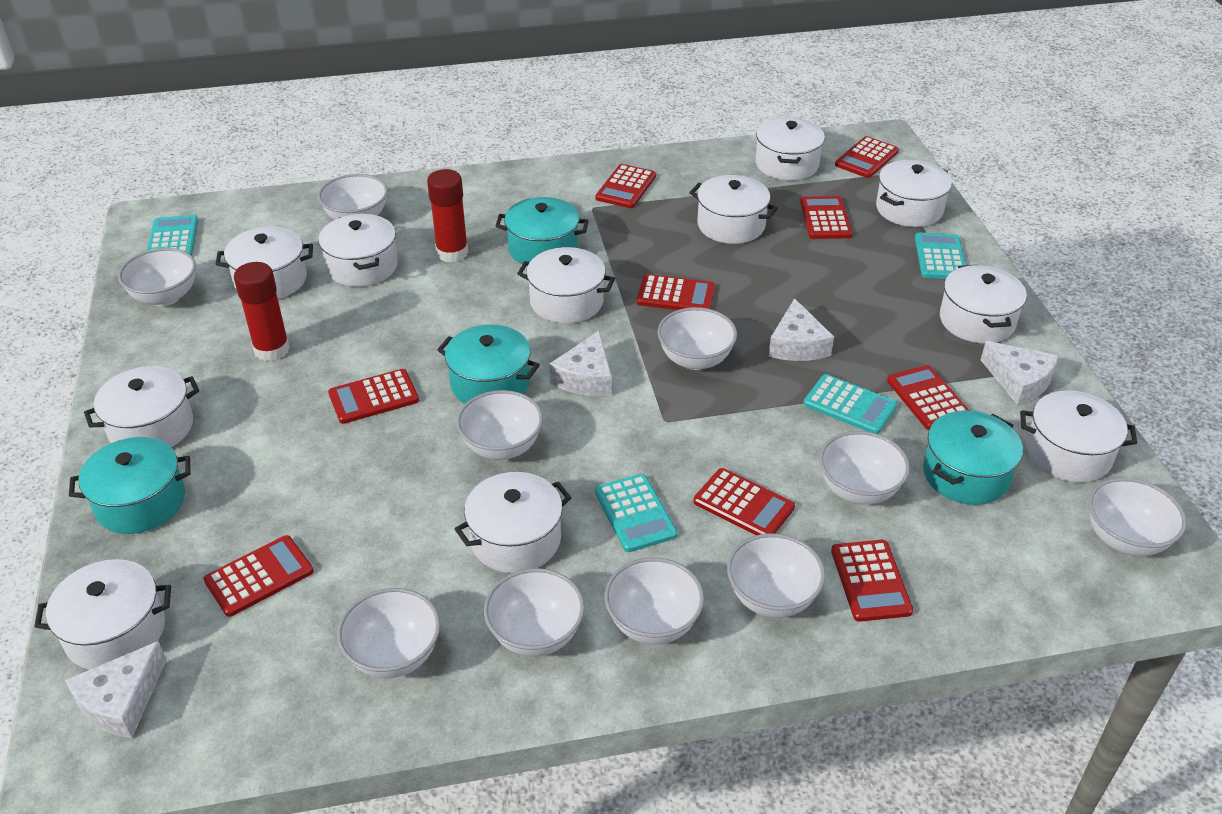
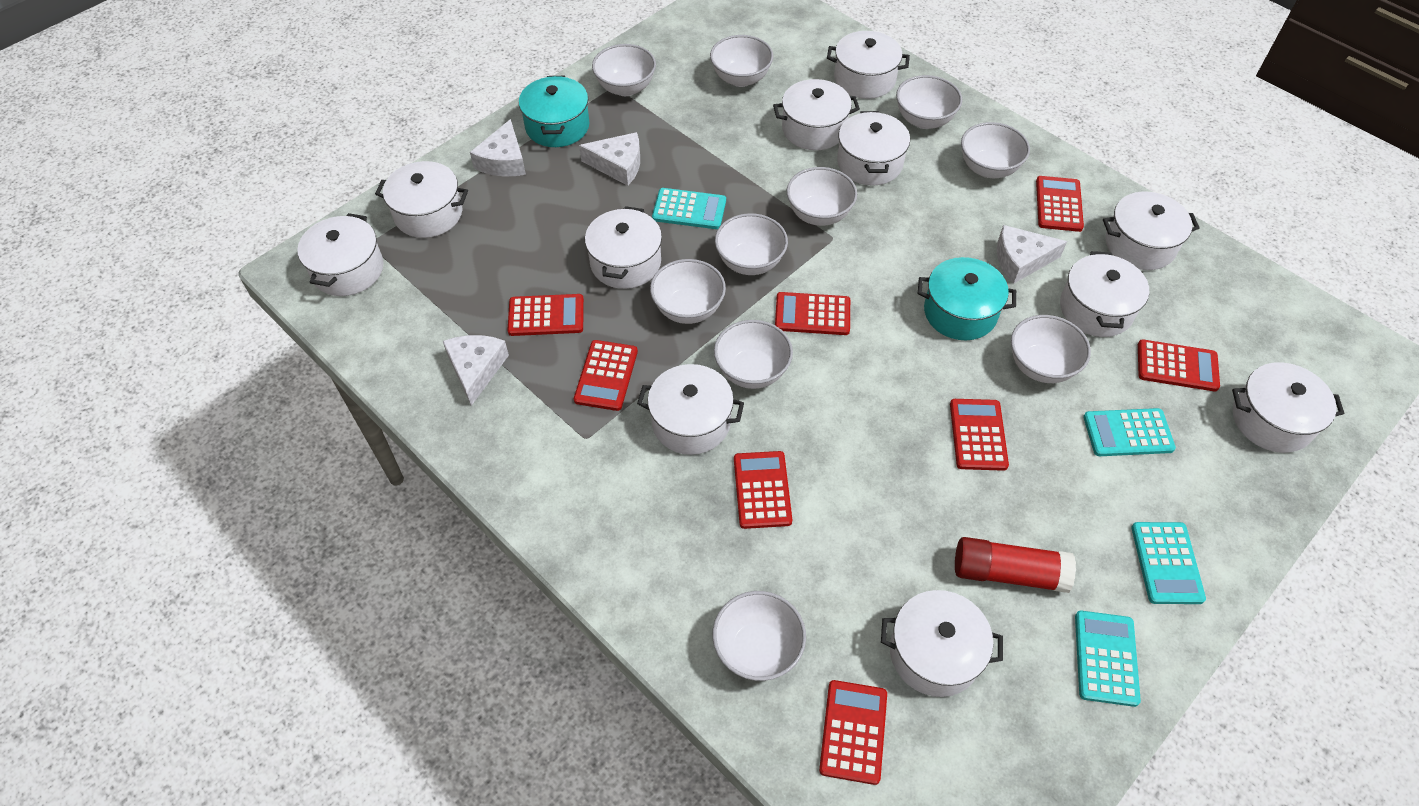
red calculator: [203,535,314,617] [328,369,419,424] [595,164,656,208] [637,274,715,310] [693,468,795,535] [800,196,853,239] [831,540,913,622] [835,136,899,178] [887,365,970,430] = 9 -> [508,294,584,336] [574,340,638,411] [734,451,792,529] [775,292,850,335] [819,680,887,785] [950,399,1009,471] [1036,176,1084,232] [1138,339,1220,391] = 8
red glue stick: [234,262,290,361] [427,169,468,263] = 2 -> [955,537,1076,593] = 1
turquoise pot: [69,437,191,534] [437,324,540,404] [495,197,589,264] [923,410,1023,505] = 4 -> [519,76,589,147] [918,257,1016,340] = 2

